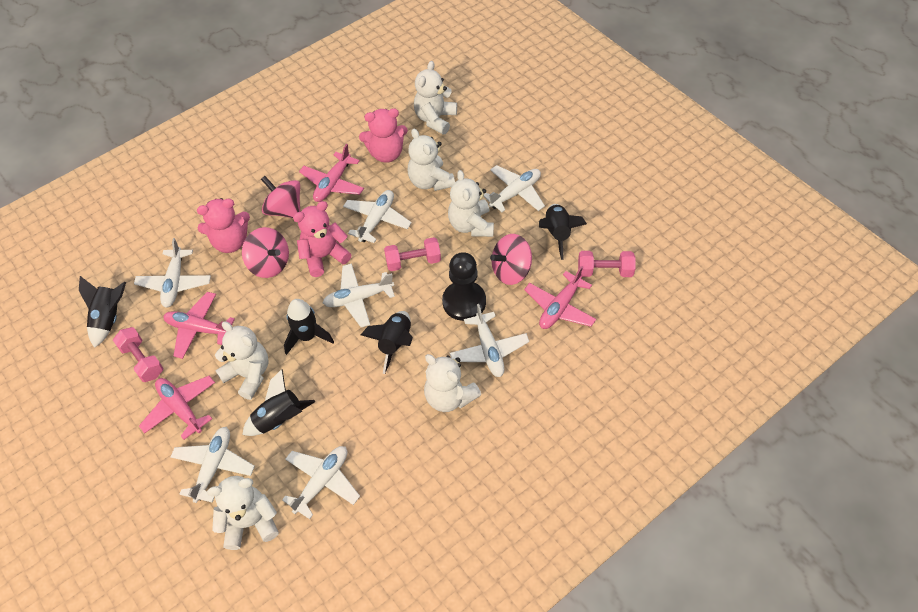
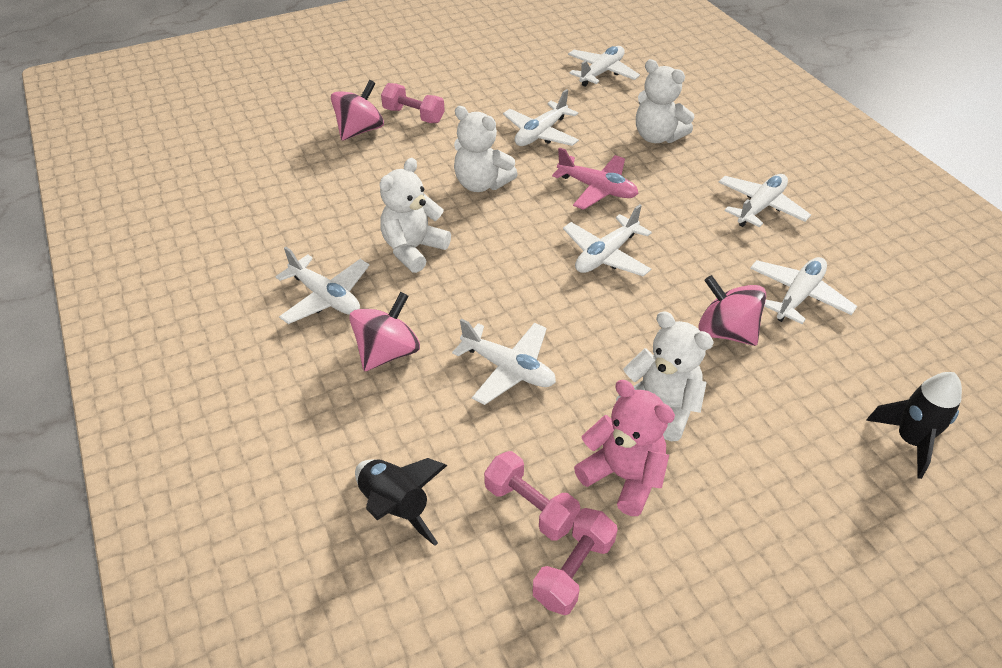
black pawn: [442,252,486,321] = 1 -> none = 0
black rocket: [79,276,126,348] [242,369,315,436] [284,299,334,355] [361,311,413,374] [539,204,587,260] = 5 -> [355,458,448,546] [866,372,962,479] = 2
pink plane: [139,376,215,440] [163,292,235,359] [299,144,364,202] [524,266,596,329] = 4 -> [552,147,638,210] = 1
pink teddy bear: [197,198,250,253] [293,201,352,277] [359,108,408,163] = 3 -> [574,380,675,516] = 1
white teddy bear: [207,476,279,550] [215,321,269,400] [408,129,455,191] [414,61,457,135] [424,354,481,412] [448,170,494,237] = 6 -> [380,158,451,273] [454,106,518,192] [616,311,714,441] [636,59,694,143] = 4

